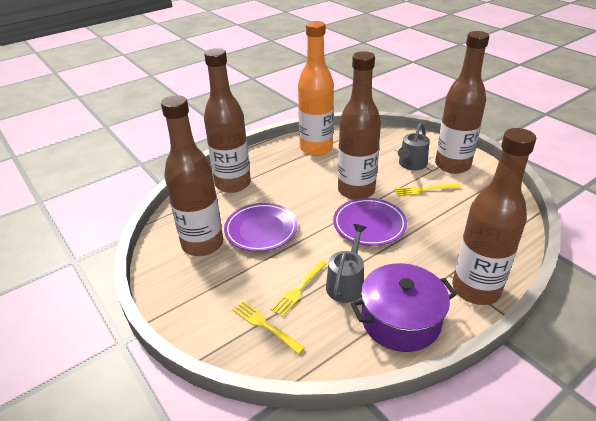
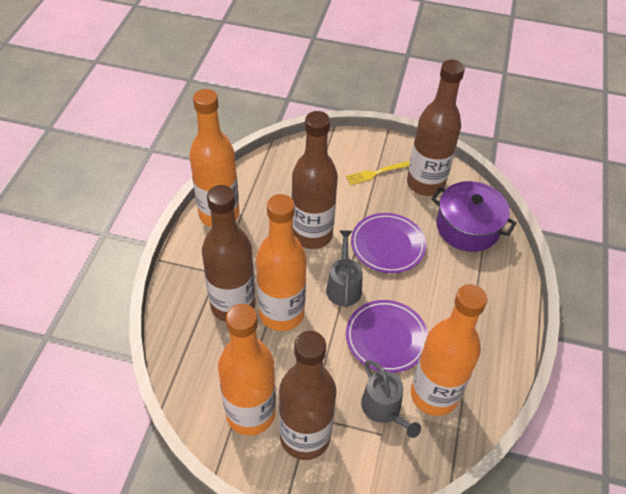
brown bottle: [161,95,223,256] [204,48,251,193] [338,51,381,200] [435,31,489,174] [452,128,536,305] = 5 -> [202,185,255,322] [279,331,337,460] [291,111,338,249] [407,60,465,196] = 4
orange bottle: [298,21,334,156] = 1 -> [189,89,239,227] [218,304,276,436] [256,194,306,331] [411,284,487,416] = 4
yellow fork: [232,301,305,354] [271,260,327,317] [394,184,461,196] = 3 -> [346,161,410,185] = 1

